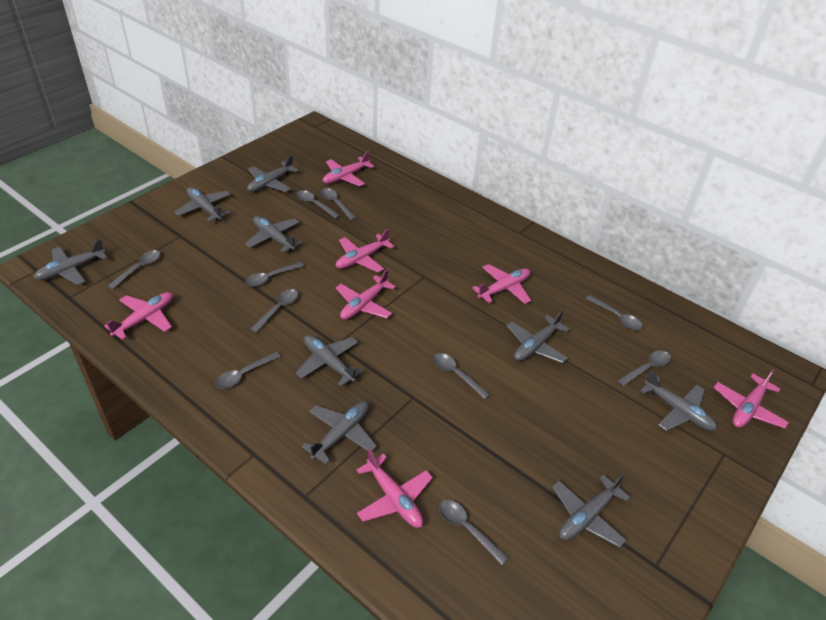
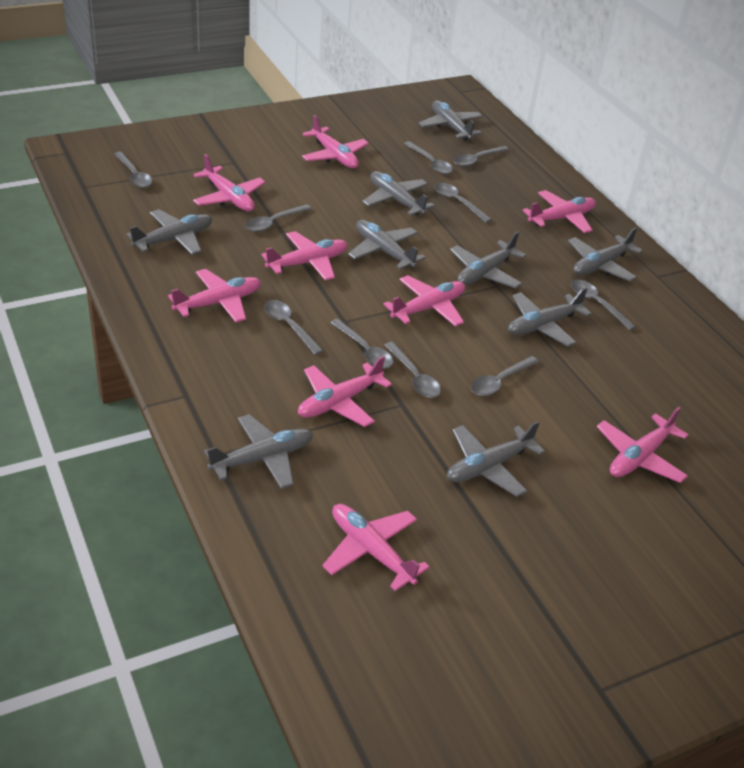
pink plane: [104,292,173,340] [323,151,374,187] [336,229,395,273] [336,269,396,320] [356,449,433,528] [472,264,531,304] [714,369,789,429] = 7 -> [168,269,261,322] [193,154,266,211] [262,231,348,281] [298,356,392,427] [302,115,369,168] [322,504,429,591] [383,275,465,327] [522,190,596,233] [597,407,688,483] = 9

